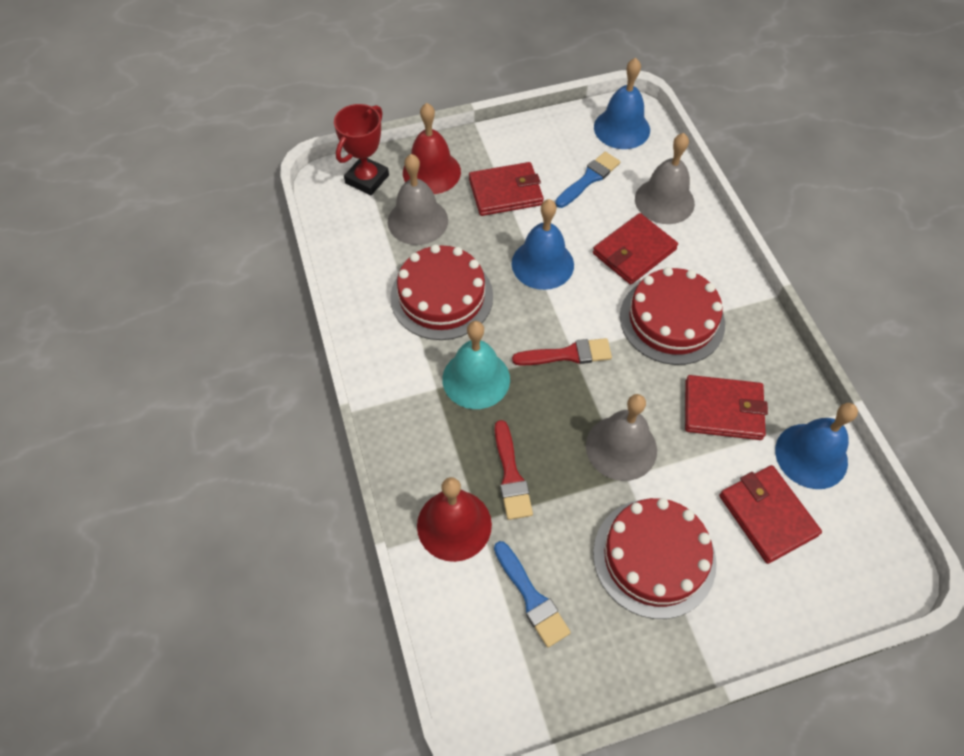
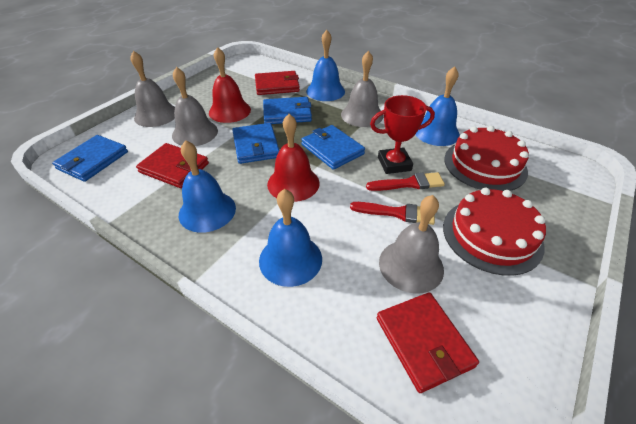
blue bell: [512,199,574,290] [594,58,650,149] [775,403,858,489] = 3 -> [179,140,236,233] [259,189,322,287] [306,30,345,101] [415,66,460,146] = 4
blue brush: [494,541,571,647] [555,152,620,208] = 2 -> none = 0
blue wallet: none = 0 -> [52,135,128,182] [232,123,280,164] [263,97,312,124] [301,125,365,170] = 4
grey bell: [388,154,448,245] [586,394,657,481] [635,133,695,224] = 3 -> [130,51,175,127] [172,67,218,146] [341,51,383,127] [379,195,444,294] = 4
red cake: [390,244,493,340] [593,498,717,619] [620,267,725,365] = 3 -> [443,188,546,276] [444,126,529,191] = 2
red wallet: [469,162,544,216] [593,213,678,285] [685,375,768,440] [719,465,822,564] = 4 -> [136,143,209,188] [255,71,300,95] [377,292,479,393] = 3
turquoise bell: [442,321,510,409] = 1 -> none = 0

